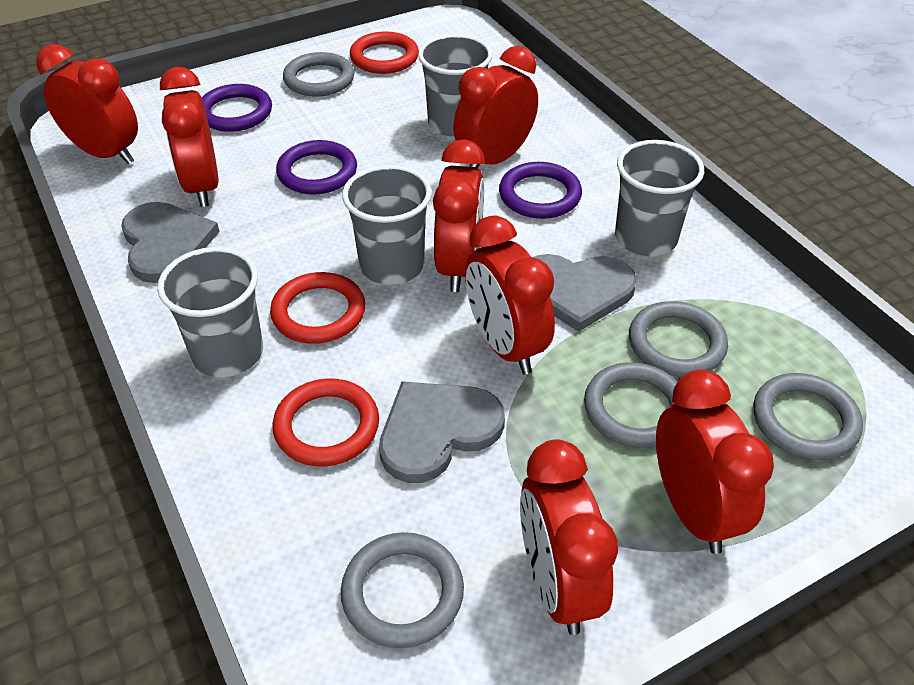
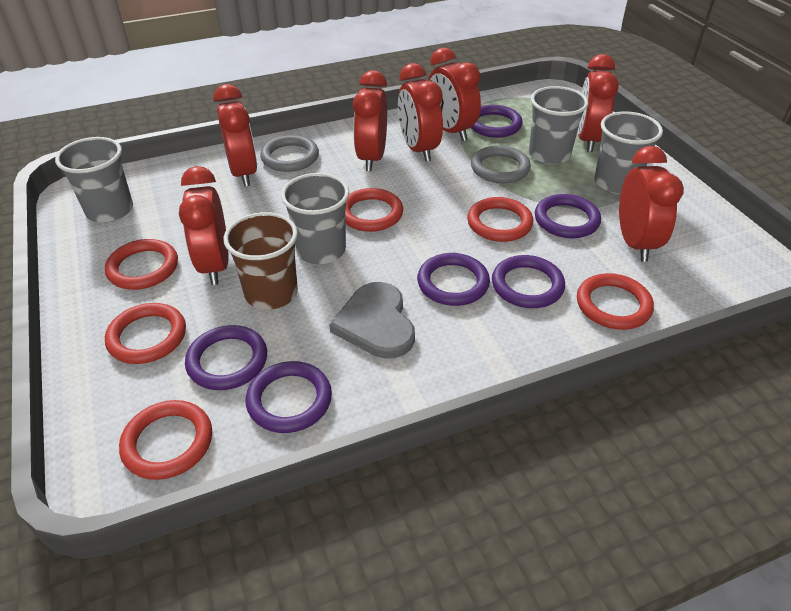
brown cup: none = 0 -> [224,212,298,310] = 1
grey heart: [121,202,219,283] [379,381,505,483] [533,254,637,332] = 3 -> [329,282,415,359] = 1
grey ring: [283,52,354,97] [341,532,464,648] [584,362,678,448] [629,301,728,377] [754,373,863,460] = 5 -> [260,135,319,172] [471,145,531,183] = 2
purple ring: [202,84,272,132] [276,140,357,194] [499,162,582,219] = 3 -> [185,325,267,390] [246,361,332,433] [417,253,490,306] [471,105,523,138] [492,255,565,308] [535,194,601,238] = 6
red ring: [270,272,365,344] [272,378,379,467] [350,31,419,74] = 3 -> [105,239,178,290] [105,303,186,364] [119,400,212,480] [345,188,403,232] [467,197,533,242] [577,273,654,330] = 6

